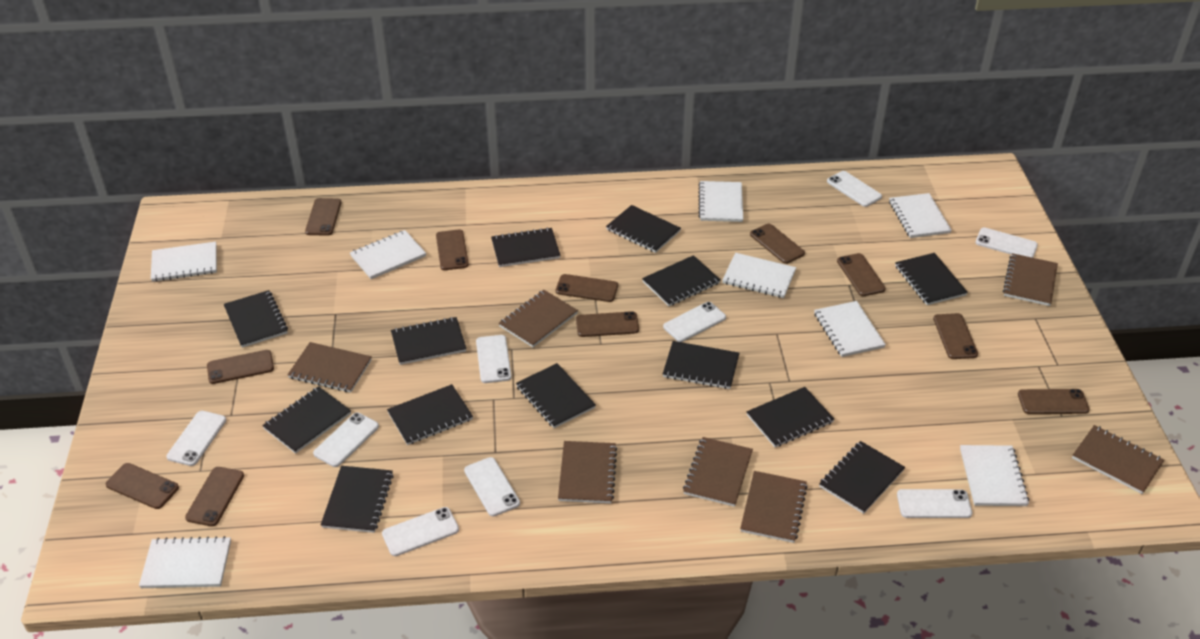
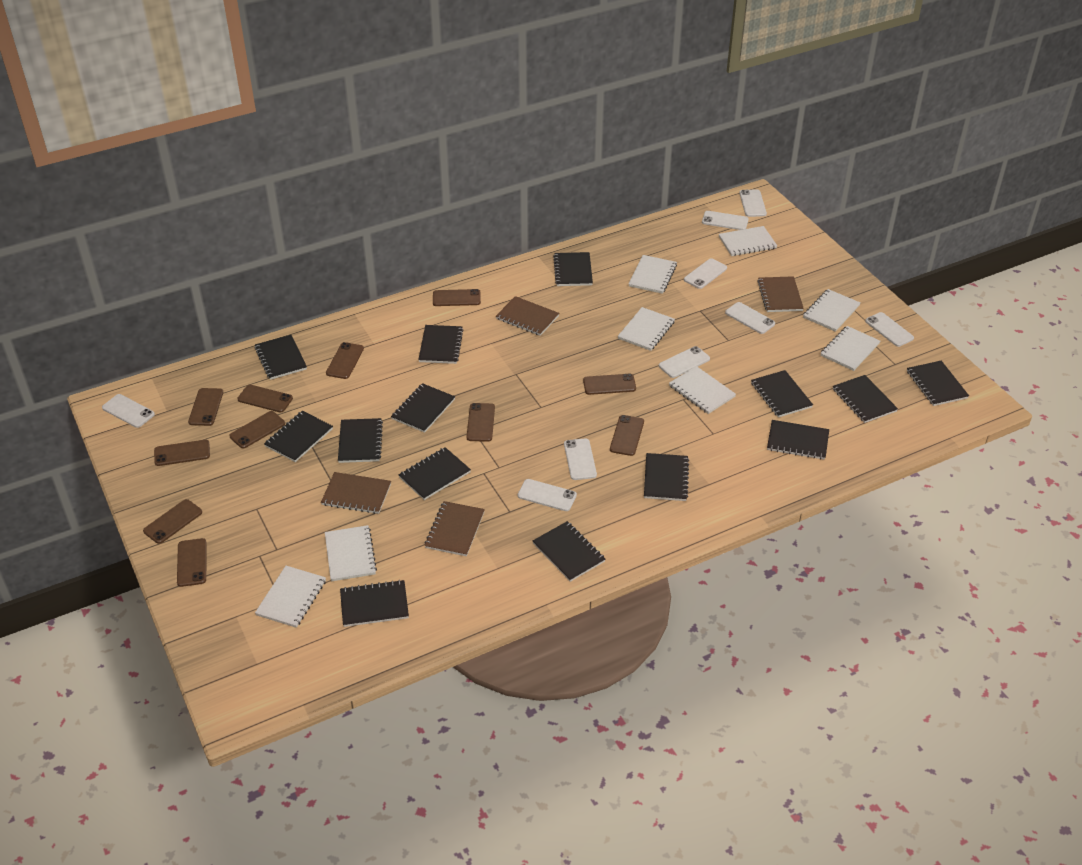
black notebook: [224,290,288,348] [262,386,351,454] [321,466,394,533] [387,384,473,445] [391,317,466,365] [491,227,561,267] [516,363,596,428] [606,205,681,253] [642,255,720,306] [663,341,739,389] [747,387,834,447] [819,441,905,514] [895,253,968,305] = 13 -> [254,335,307,380] [264,411,333,462] [338,418,383,463] [340,580,409,627] [391,383,455,433] [399,447,471,500] [418,325,463,364] [533,521,605,582] [553,252,593,286] [644,453,689,501] [751,370,813,417] [767,420,829,460] [833,375,898,423] [907,361,969,406] = 14
brown notebook: [287,342,372,393] [499,290,578,347] [558,441,617,503] [683,437,753,507] [740,471,808,543] [1003,253,1058,306] [1072,425,1164,494] = 7 -> [321,472,391,514] [425,501,485,556] [496,296,559,336] [758,276,804,312] = 4

